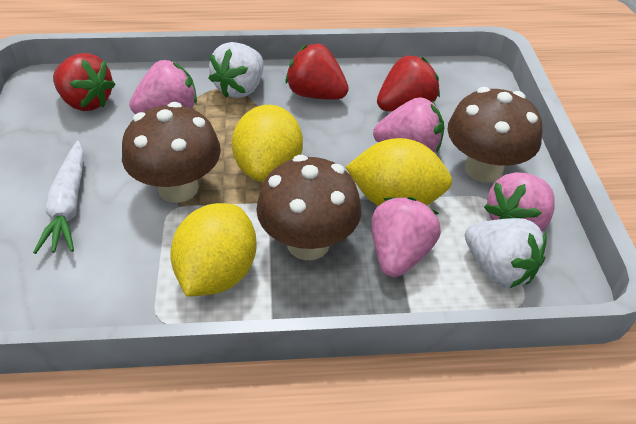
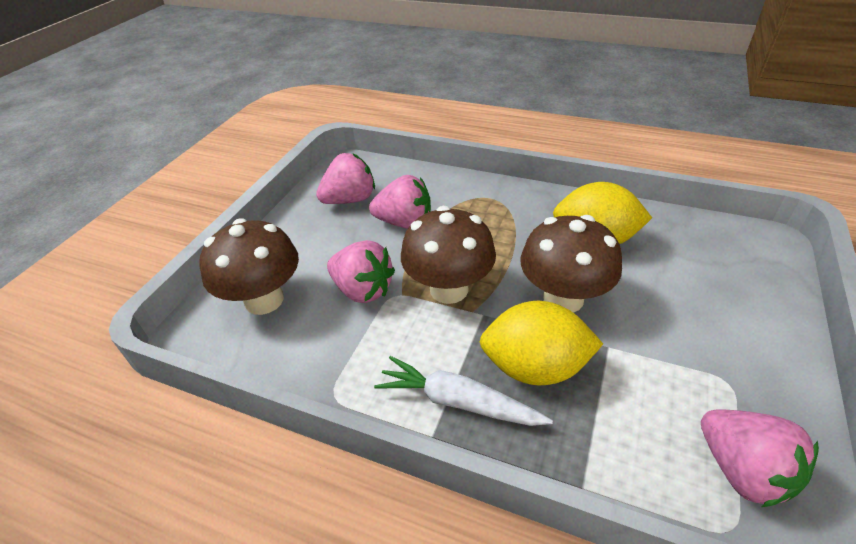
red strawberry: [53,53,116,111] [286,44,349,100] [377,56,440,112] = 3 -> none = 0
white strawberry: [208,42,263,98] [465,218,547,288] = 2 -> none = 0
yellow lemon: [170,203,257,297] [232,105,303,182] [346,138,452,206] = 3 -> [479,301,603,385] [553,182,652,244] = 2

